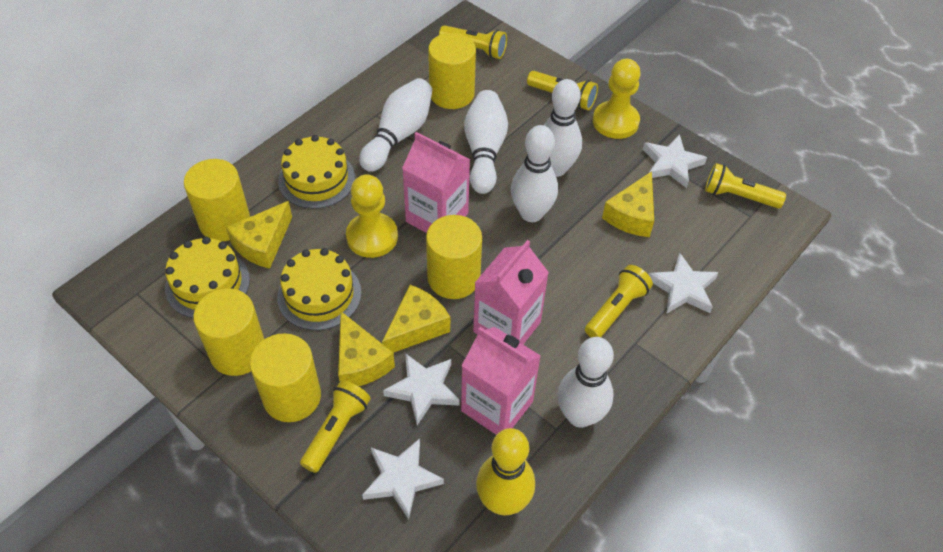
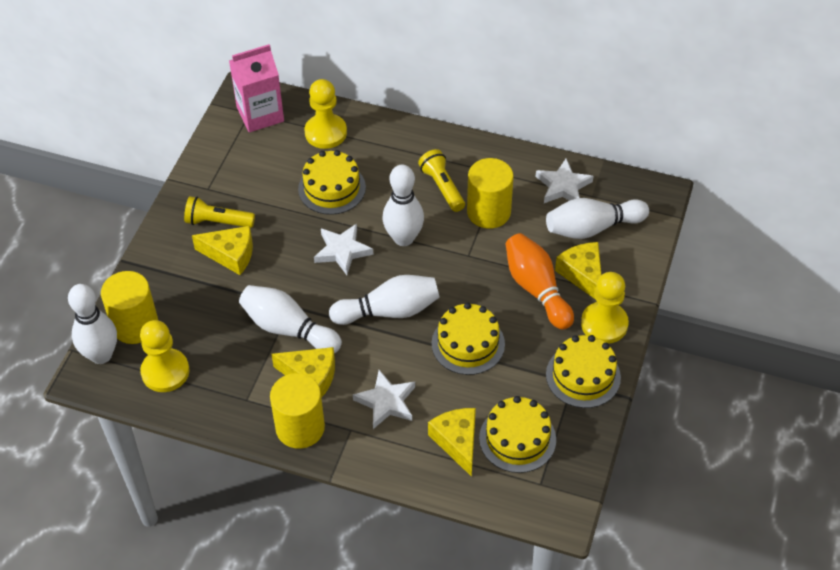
orange bowling pin: none = 0 -> [506,233,574,330] = 1
pink carton: [402,132,470,233] [461,327,541,435] [473,240,549,345] = 3 -> [229,44,284,132] = 1
white star: [362,438,444,520] [383,353,460,425] [643,134,707,188] [649,253,719,314] = 4 -> [314,223,373,275] [353,370,415,429] [536,158,594,203] = 3
yellow bowling pin: [476,428,535,515] = 1 -> none = 0
yellow cake: [165,237,250,318] [277,248,361,330] [278,135,355,209] = 3 -> [298,150,366,215] [432,302,505,375] [479,396,556,473] [546,335,621,408] = 4
yellow cylinder: [184,159,250,241] [193,288,264,376] [250,333,321,422] [426,215,482,299] [428,33,476,109] = 5 -> [101,271,158,344] [270,373,325,449] [467,158,514,229] = 3
yellow flashlight: [300,380,371,473] [439,25,507,59] [527,71,598,110] [585,265,653,337] [705,163,786,208] = 5 -> [184,196,255,228] [418,149,465,212] = 2
yellow pawn: [346,175,398,258] [593,59,641,139] = 2 -> [140,320,189,392] [305,79,347,149] [581,272,629,344] = 3

